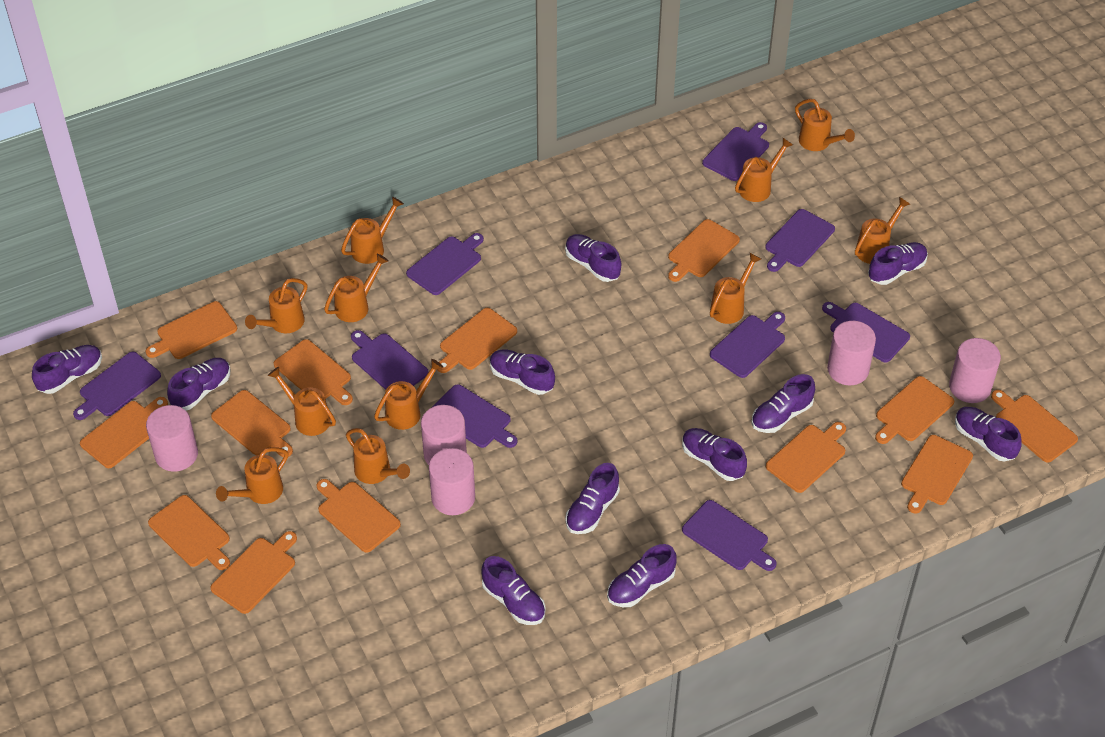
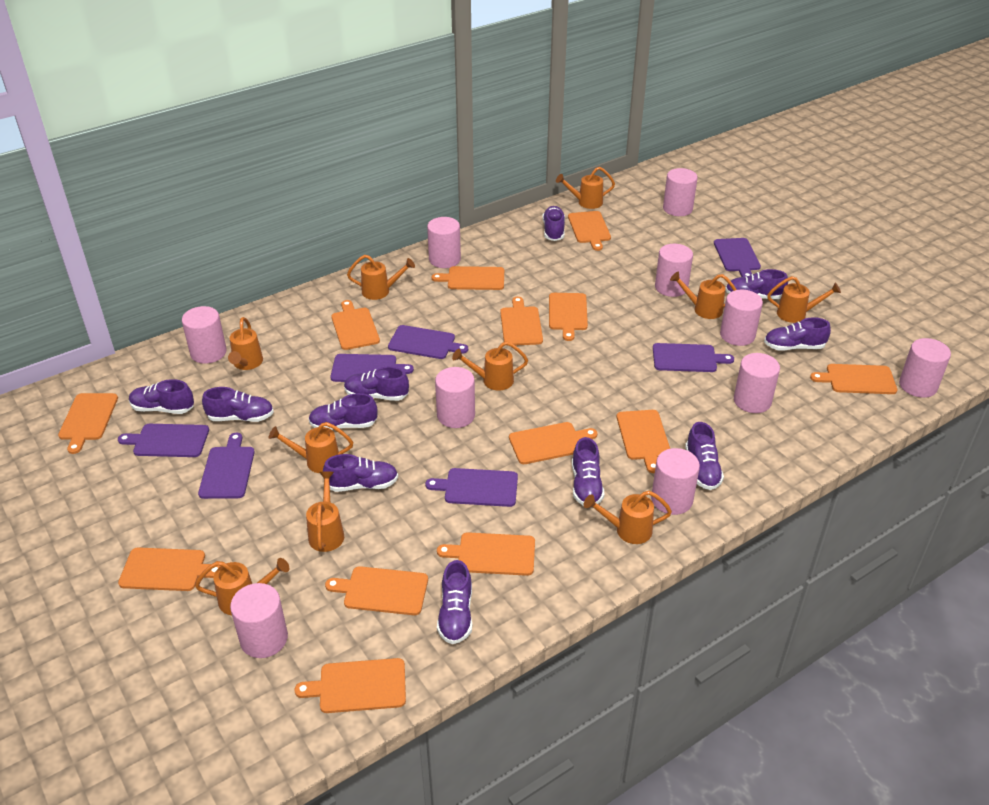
orange watering can: [216,447,288,504] [245,278,308,333] [267,366,336,436] [324,254,389,322] [341,197,404,264] [346,428,410,484] [374,359,443,430] [710,252,761,324] [735,138,793,202] [795,99,855,151] [855,197,910,264] = 11 -> [195,558,289,615] [228,317,263,370] [268,422,353,473] [306,472,344,552] [347,255,415,300] [452,341,528,390] [556,167,615,209] [584,491,672,544] [670,272,737,319] [767,276,841,323] = 10
pink cylinder: [146,405,198,472] [421,405,467,465] [429,448,475,515] [827,321,876,385] [949,338,1001,403] = 5 -> [182,306,227,364] [230,583,288,658] [427,217,461,268] [435,367,475,428] [651,448,700,515] [655,244,693,297] [663,168,698,216] [720,290,763,346] [734,353,780,413] [899,338,951,398] = 10
purple cutting board: [73,352,161,420] [351,330,428,390] [406,233,484,295] [431,384,517,448] [682,500,776,571] [702,122,769,181] [710,312,785,378] [765,209,835,272] [822,302,910,363] = 9 -> [118,424,209,457] [198,433,255,499] [330,354,414,382] [388,325,468,359] [425,468,518,507] [653,343,734,372] [714,238,761,277] = 7

